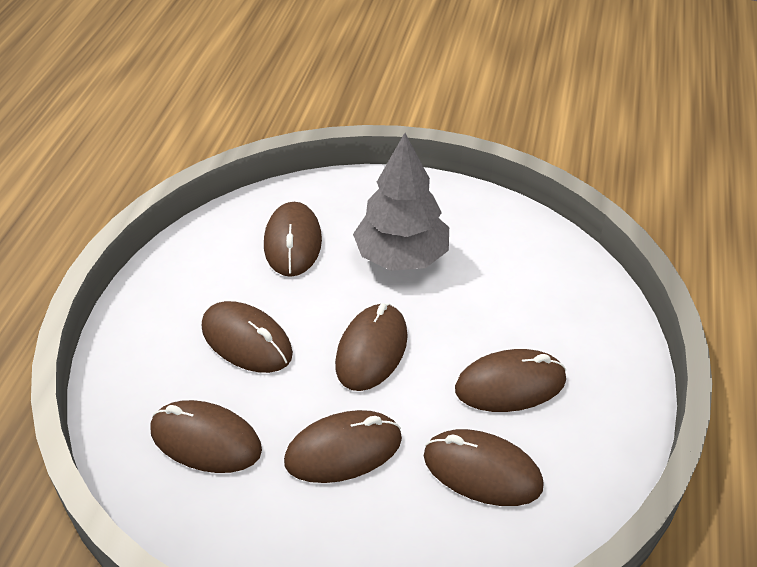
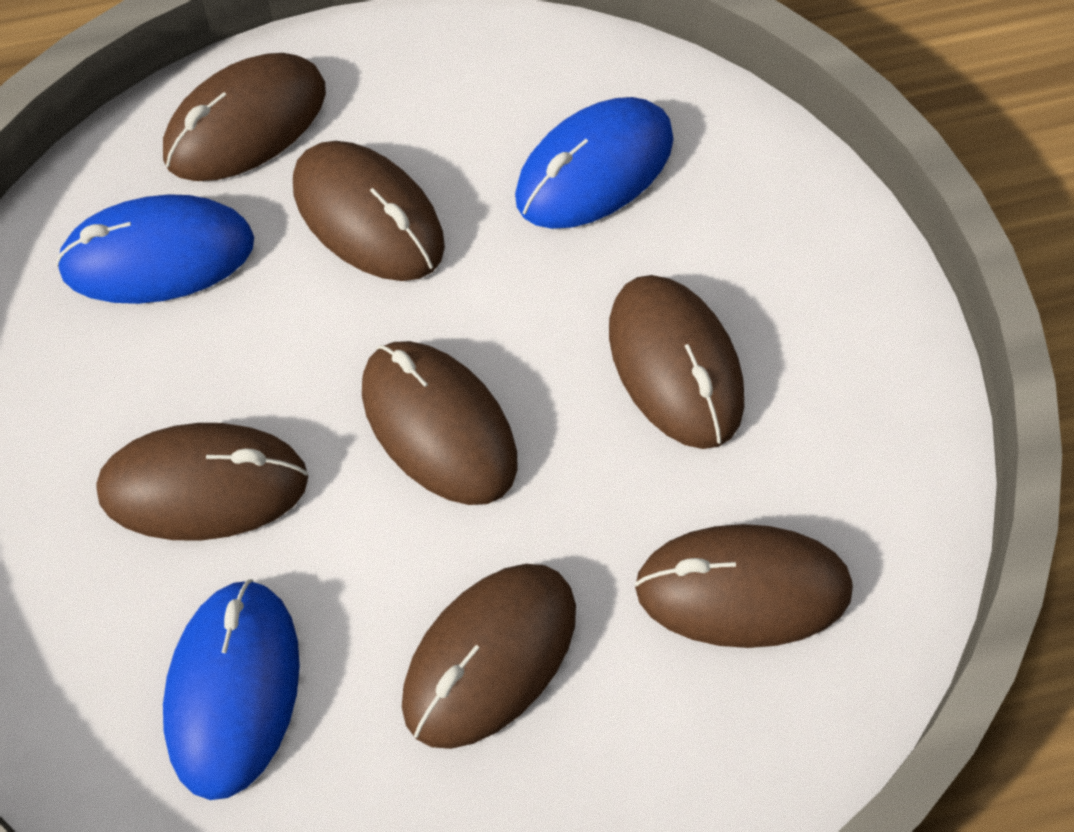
blue mouse: none = 0 -> [56,194,254,304] [163,579,300,800] [515,97,674,229] = 3
grey tree: [353,133,449,271] = 1 -> none = 0

